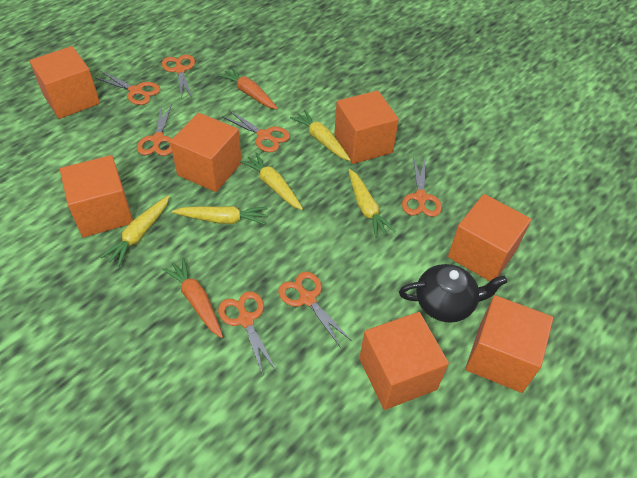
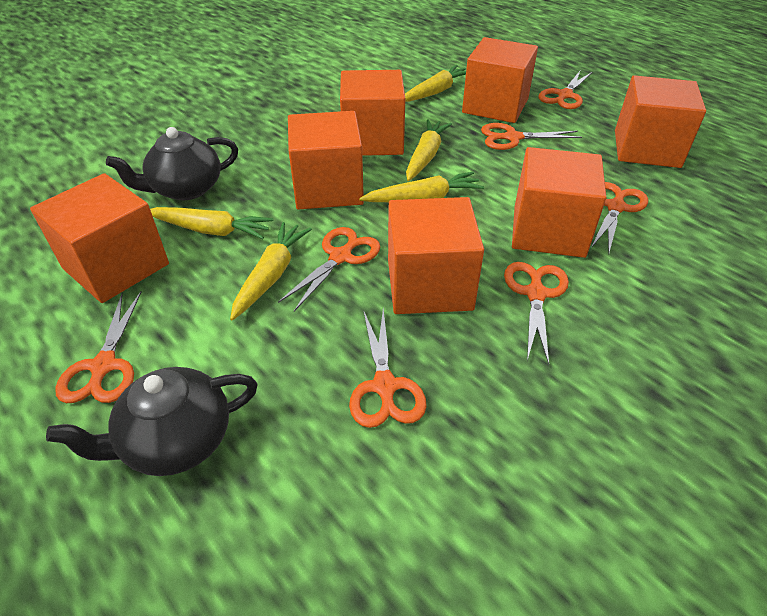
black teapot: [399,264,507,323] = 1 -> [46,367,258,476] [106,127,238,200] = 2
orange carrot: [162,258,223,338] [218,67,278,109] = 2 -> none = 0

